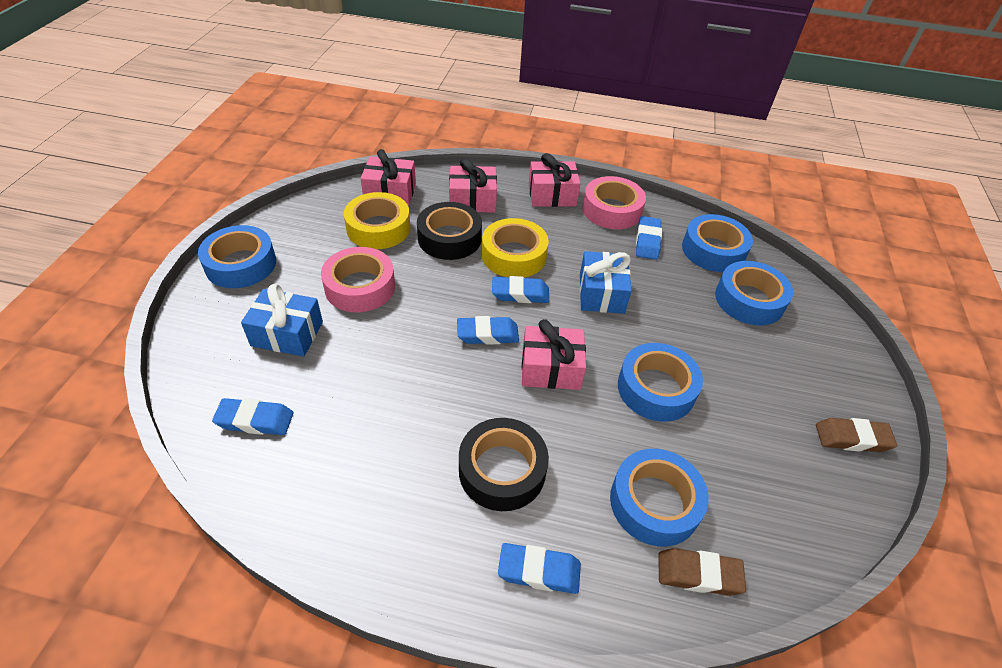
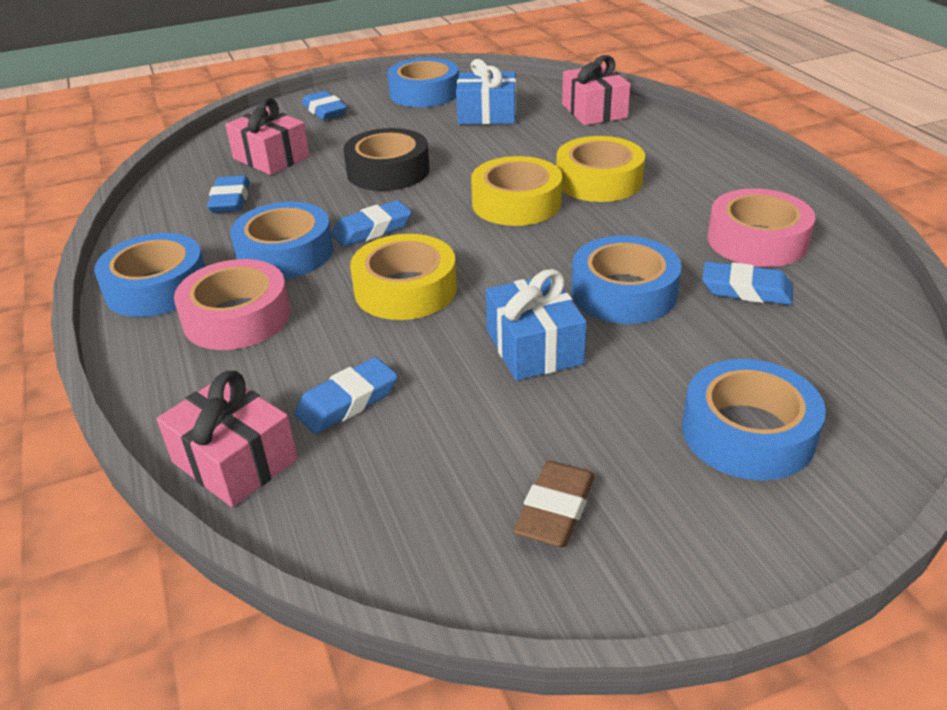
black tape: [417,202,482,260] [459,418,549,511] = 2 -> [343,128,430,191] = 1
brown eraser: [658,548,746,596] [816,418,897,452] = 2 -> [514,461,595,547] = 1
pink gift: [360,149,416,206] [449,158,497,213] [522,319,586,390] [529,153,581,207] = 4 -> [156,371,298,507] [225,98,310,175] [562,55,631,125] = 3
yellow tape: [344,192,410,249] [482,218,549,277] = 2 -> [350,234,457,320] [471,156,562,226] [556,136,645,202] = 3

